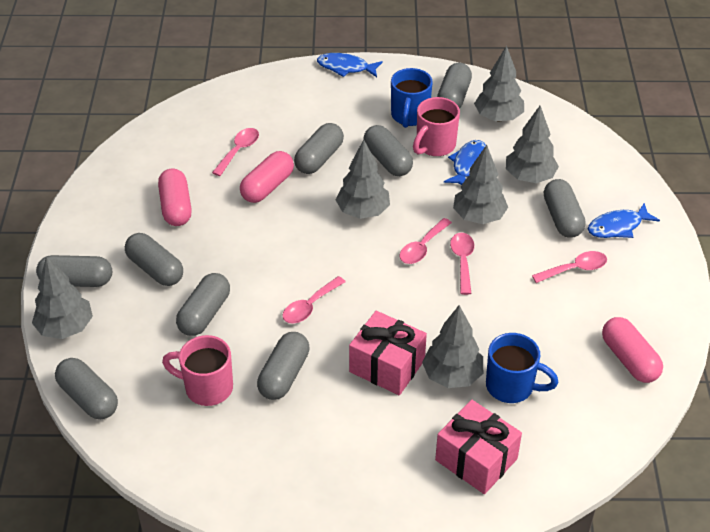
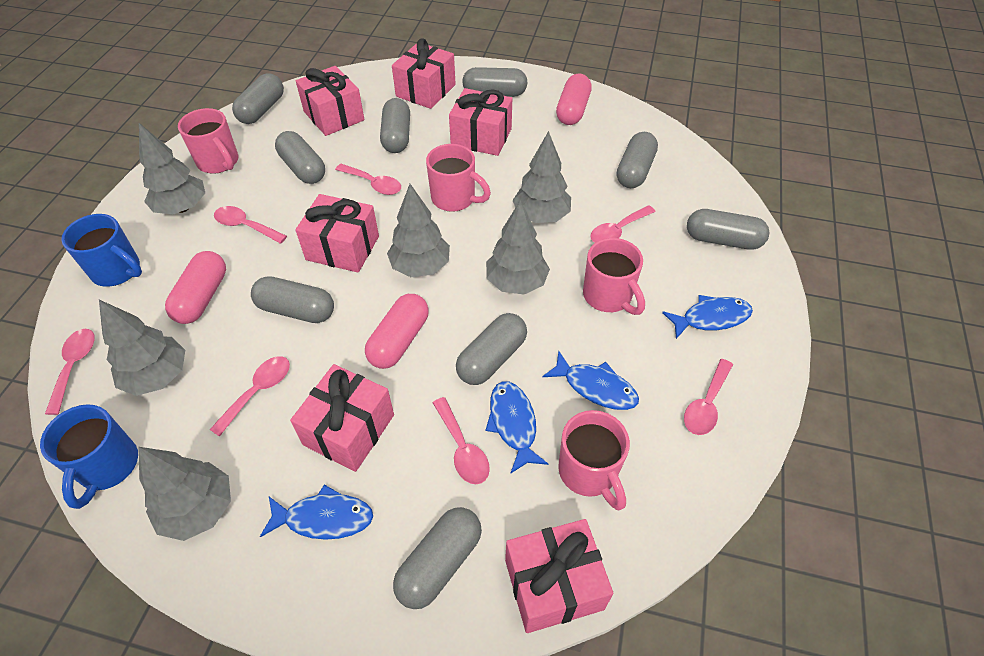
blue fish: [317,53,383,77] [444,140,486,185] [588,203,660,238] = 3 -> [260,484,373,540] [485,381,548,474] [542,351,639,410] [662,295,753,339] = 4
pink gift: [349,311,427,395] [435,400,522,494] = 2 -> [290,364,394,472] [295,194,379,273] [296,66,364,136] [392,38,456,109] [449,88,512,156] [505,519,614,633] = 6
pink mug: [162,335,233,406] [413,97,460,156] = 2 -> [178,108,238,174] [426,144,491,212] [558,410,630,510] [583,238,645,315] = 4
pink spoon: [212,128,259,176] [282,276,346,324] [400,218,452,264] [450,233,474,295] [532,251,607,283] = 5 -> [45,329,95,415] [210,356,290,437] [214,206,287,244] [335,164,401,195] [433,397,490,484] [590,205,655,243] [684,359,733,435] = 7

